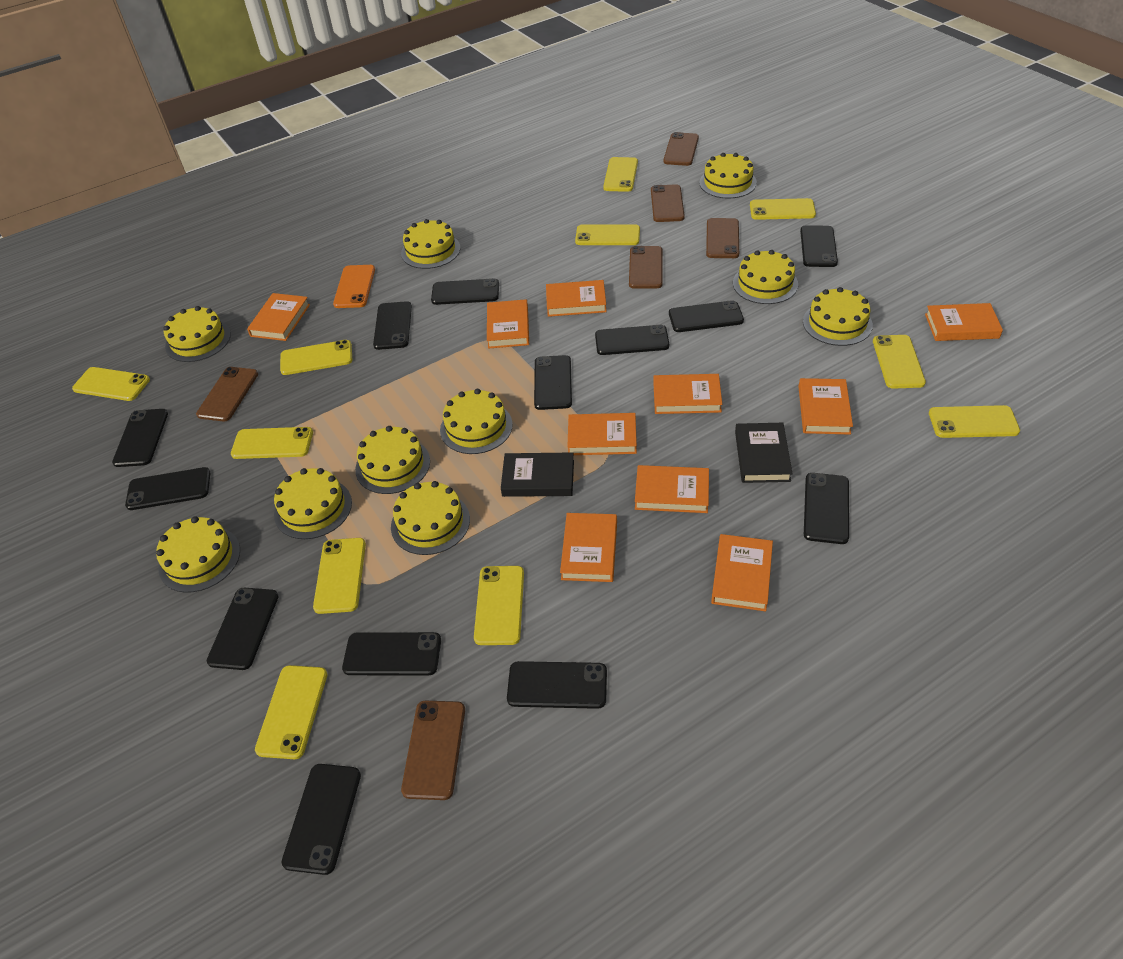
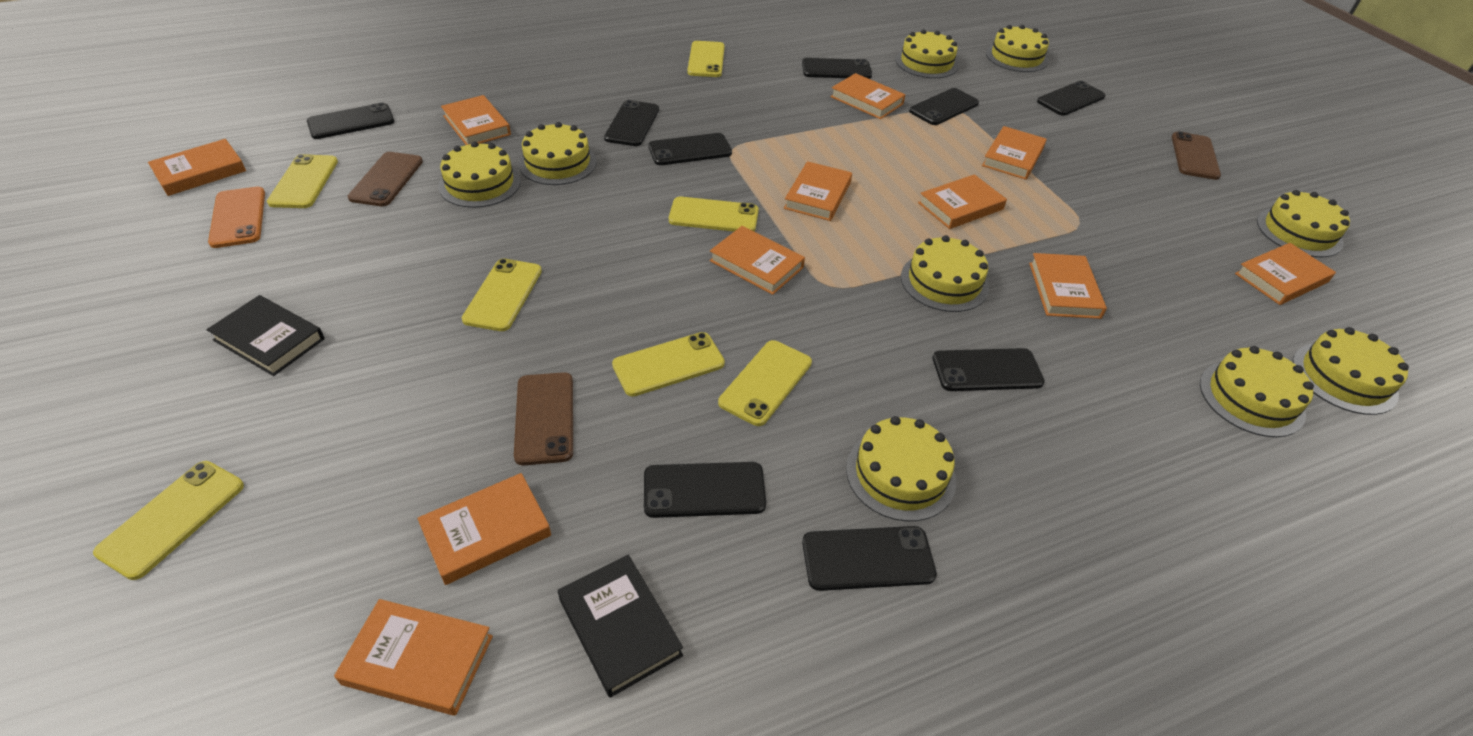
black phone: [112,409,168,467] [125,467,210,510] [207,588,279,670] [282,764,361,875] [342,632,441,675] [373,301,412,350] [431,278,499,305] [507,661,607,709] [534,355,572,410] [595,325,669,355] [669,300,744,332] [800,225,838,267] [804,473,849,544] = 13 -> [307,103,394,139] [604,100,659,146] [644,462,766,518] [648,133,732,165] [802,58,872,79] [802,526,937,591] [909,88,979,125] [932,348,1045,391] [1037,81,1105,116] = 9
brown phone: [196,367,258,421] [401,701,465,800] [629,246,662,289] [651,184,685,222] [663,132,699,166] [706,218,739,258] = 6 -> [348,152,423,206] [514,372,573,466] [1172,131,1221,180] = 3
orange book: [247,293,310,341] [487,299,529,349] [546,280,607,317] [560,513,617,582] [567,413,637,455] [635,465,709,513] [653,374,722,414] [711,534,773,611] [798,378,853,435] [925,303,1003,341] = 10 -> [148,139,246,196] [334,599,493,716] [417,473,551,585] [441,95,511,145] [710,226,805,295] [784,161,852,221] [830,73,905,119] [918,174,1007,229] [982,126,1047,180] [1029,253,1107,319] [1235,243,1336,305] = 11
yellow cake: [156,516,240,593] [164,306,231,362] [274,468,352,539] [355,426,430,494] [391,481,470,555] [401,219,460,269] [440,389,513,454] [699,153,757,199] [733,250,798,304] [803,287,873,346] = 10 -> [438,141,521,208] [519,122,597,185] [846,416,956,521] [896,29,958,78] [901,235,989,312] [986,25,1049,72] [1200,346,1314,437] [1257,190,1350,257] [1293,327,1409,415] = 9
yellow phone: [72,367,150,401] [231,427,313,459] [255,665,327,759] [280,340,353,375] [313,538,366,614] [474,566,524,645] [575,224,640,245] [603,157,638,192] [750,198,816,220] [873,335,926,389] [929,405,1020,438] = 11 -> [93,461,244,580] [267,154,338,208] [462,258,542,331] [612,332,725,396] [669,197,759,231] [687,41,725,77] [718,340,812,426] = 7

